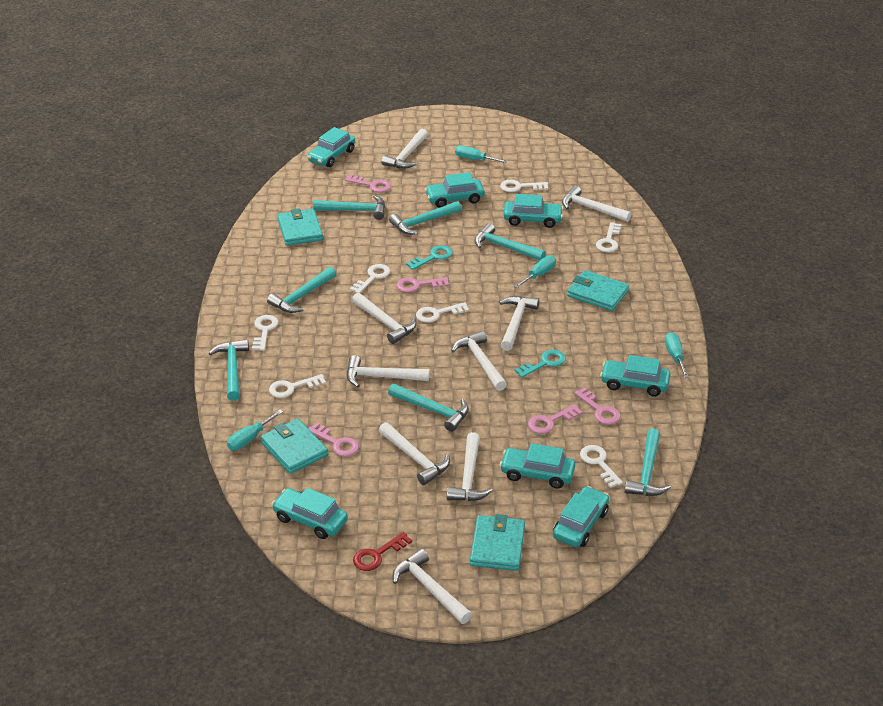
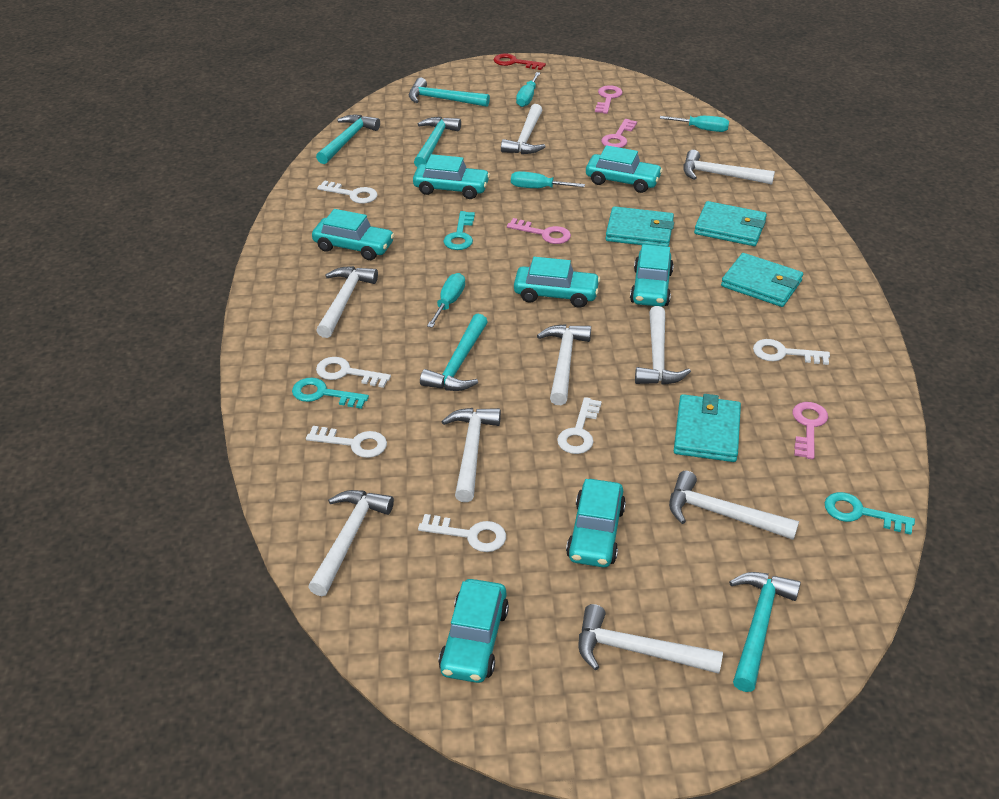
pink key: [308,422,359,456] [345,174,391,192] [397,277,449,293] [528,404,583,434] [574,387,621,425] = 5 -> [507,218,571,244] [595,85,622,114] [601,119,637,148] [793,402,828,459] = 4
turquoise hammer: [209,339,249,401] [267,267,336,313] [313,195,385,220] [388,383,469,432] [389,201,461,235] [474,223,546,261] [624,428,671,496] = 7 -> [316,115,380,164] [409,78,490,107] [414,117,461,167] [420,314,488,391] [729,572,801,692] = 5
turquoise key: [406,245,453,270] [514,350,566,378] = 2 -> [292,378,369,409] [444,211,475,250] [825,492,915,535] = 3
white key: [252,315,278,351] [269,374,326,398] [350,264,390,293] [416,302,469,323] [500,180,548,192] [580,445,623,488] [596,222,622,252] = 7 -> [306,426,387,458] [316,357,391,388] [317,180,377,204] [418,514,506,552] [557,397,602,454] [753,339,830,365] = 6

